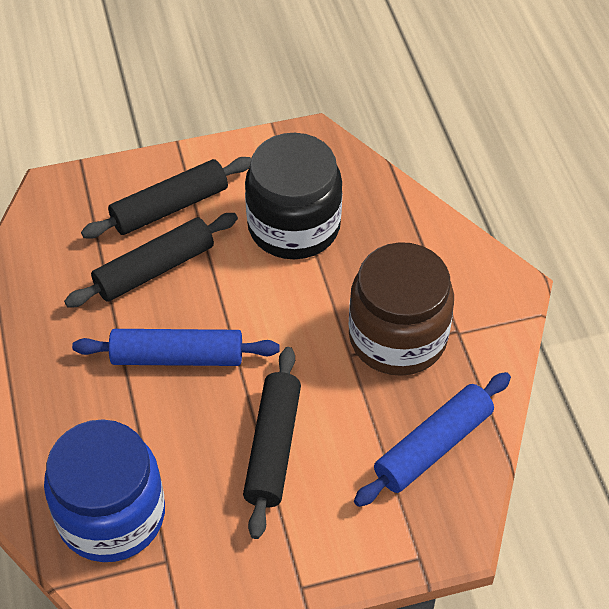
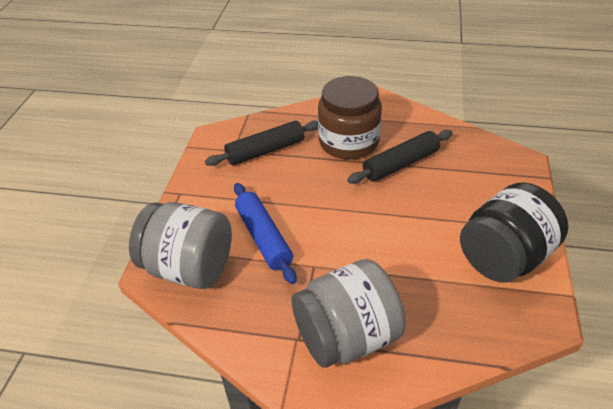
black rolling pin: [64,213,238,307] [81,157,251,239] [243,347,301,539] = 3 -> [205,120,318,166] [347,130,452,184] = 2
blue jar: [44,419,165,562] = 1 -> none = 0
blue rolling pin: [72,329,280,366] [354,372,511,507] = 2 -> [234,183,297,284] = 1
grey jar: none = 0 -> [129,202,232,289] [291,259,406,368] = 2

